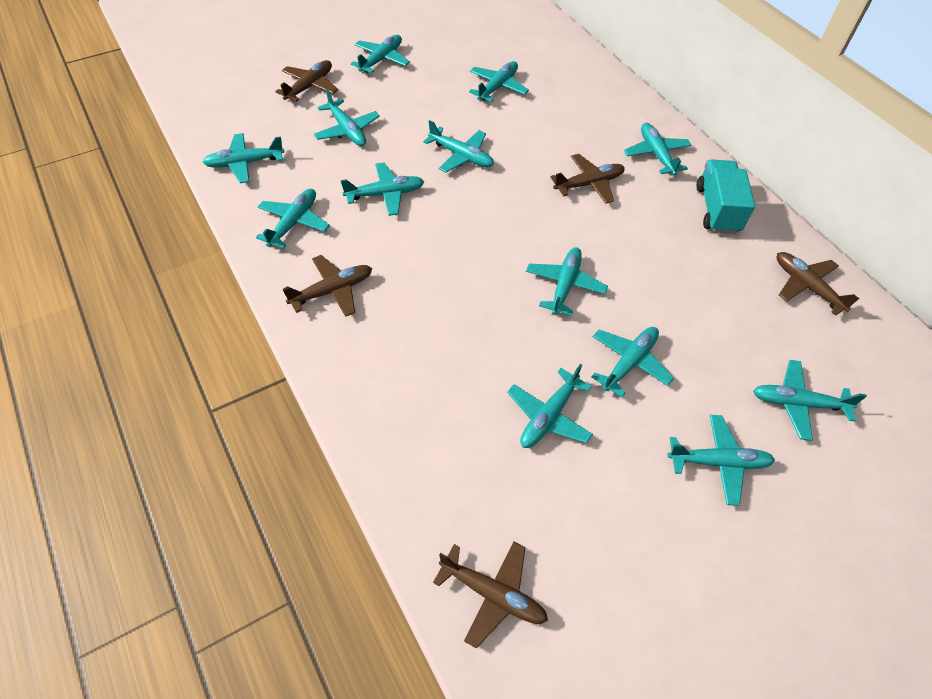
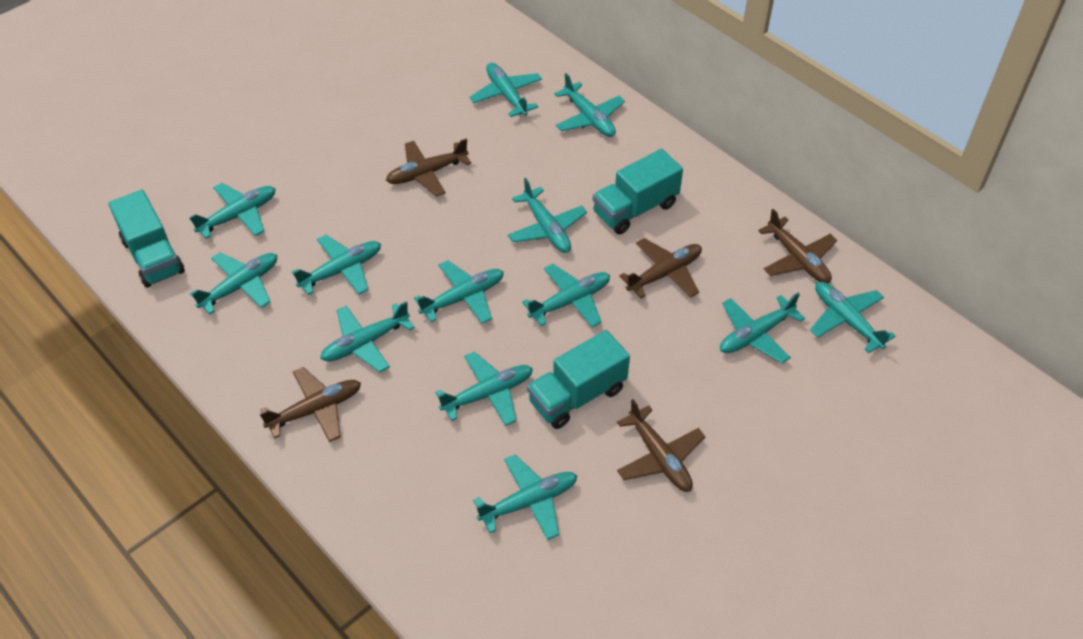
turquoise truck: [697,160,755,234] = 1 -> [108,190,185,287] [527,330,630,429] [593,149,683,234] = 3

